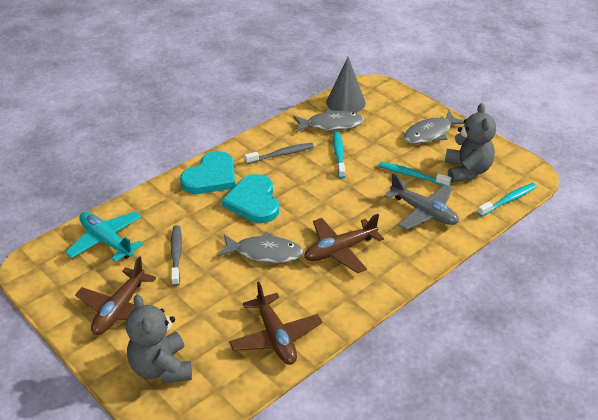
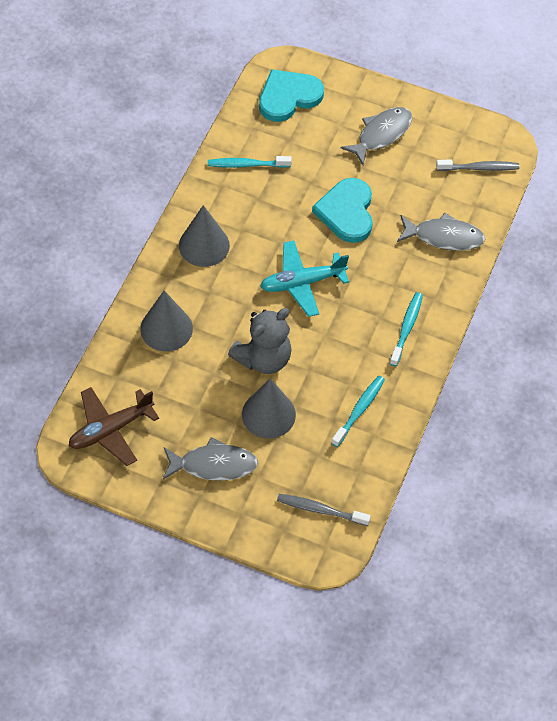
brown plane: [75,256,156,335] [229,282,322,365] [304,214,384,273] = 3 -> [69,387,159,466] = 1
grey cone: [326,57,366,113] = 1 -> [140,291,193,352] [179,205,230,267] [242,378,296,439] = 3
grey plane: [384,173,459,230] = 1 -> none = 0
grey teddy bear: [126,294,192,383] [445,103,496,183] = 2 -> [228,308,292,374] = 1

